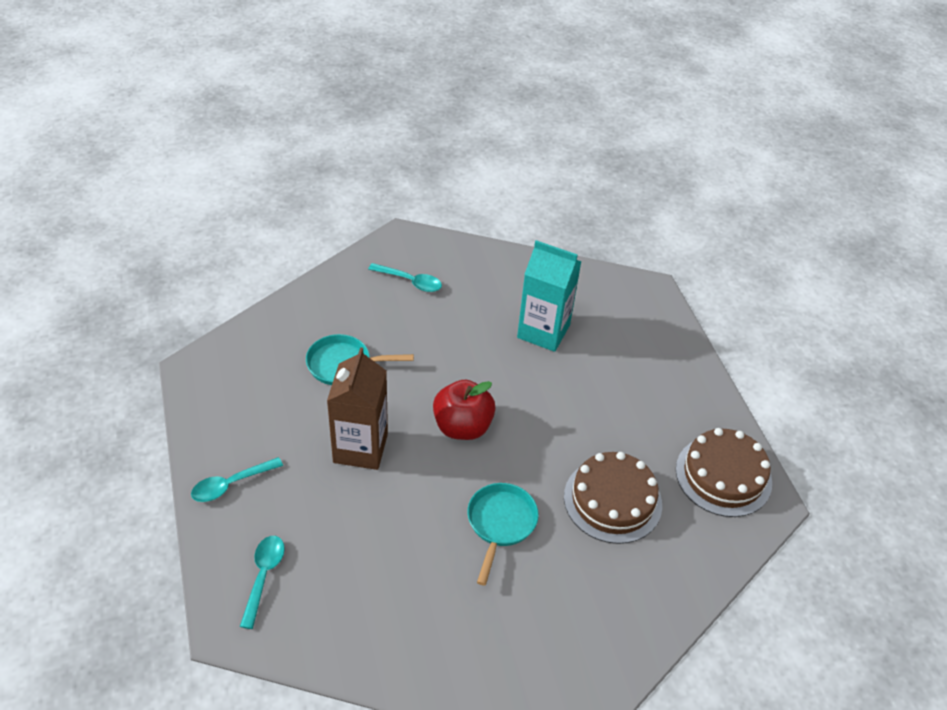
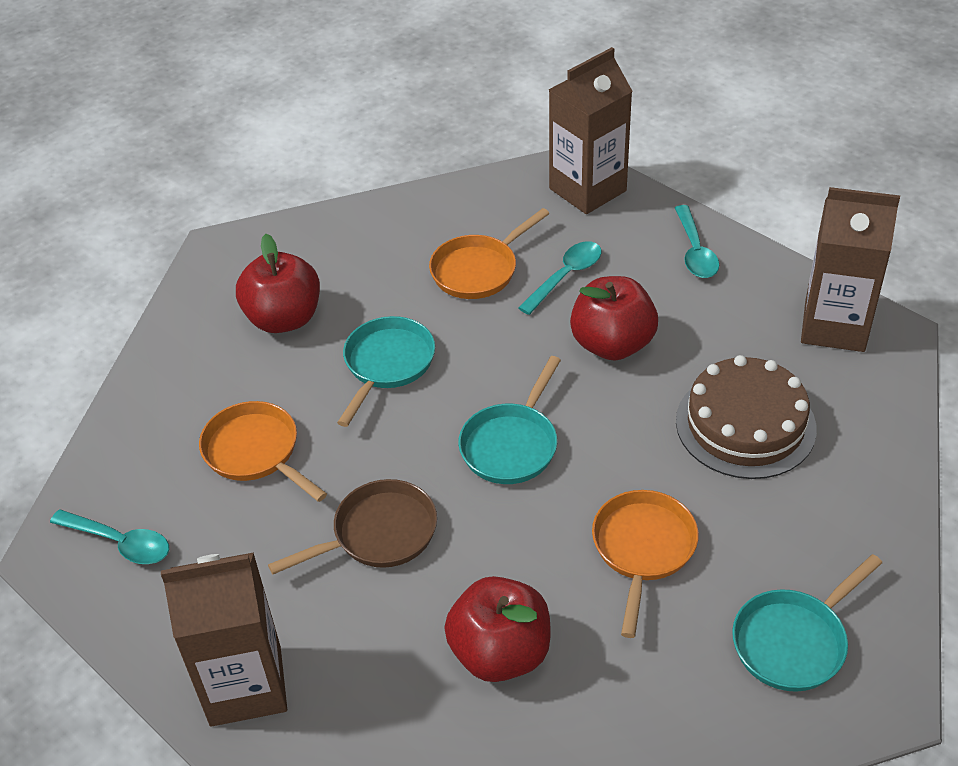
brown cake: [564,452,662,544] [676,428,772,517] = 2 -> [676,355,817,479] = 1
brown carton: [327,347,388,470] = 1 -> [161,552,287,727] [549,47,632,214] [801,187,900,352] = 3
brown pan: none = 0 -> [268,479,437,574] = 1
orange pan: none = 0 -> [199,401,327,502] [429,208,549,299] [592,490,699,638] = 3
red apple: [433,380,496,440] = 1 -> [236,234,320,333] [444,576,551,682] [570,276,658,361] = 3
turquoise carton: [517,240,581,352] = 1 -> none = 0
turquoise pan: [306,334,414,385] [467,483,539,586] = 2 -> [337,316,435,427] [458,356,561,484] [732,554,882,692] = 3

